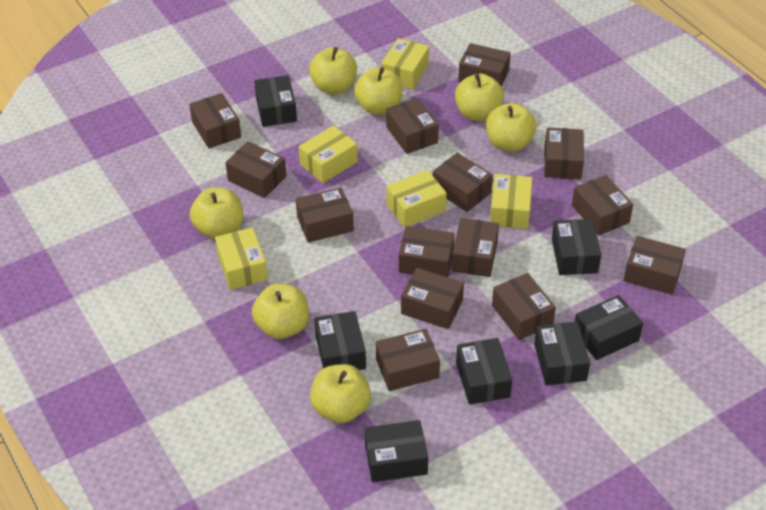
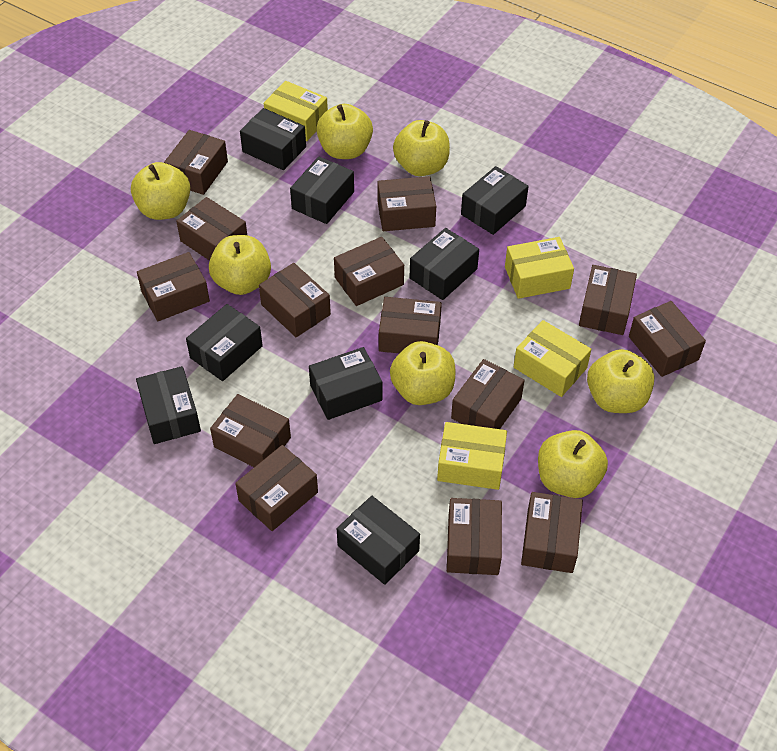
black box: [254,75,297,127] [314,311,366,370] [365,420,428,482] [456,338,512,405] [534,322,590,386] [552,219,601,275] [575,295,643,360] = 7 -> [136,366,201,444] [186,304,263,381] [240,108,306,170] [290,156,354,224] [309,347,382,420] [337,496,420,585] [410,228,479,300] [461,166,529,235] = 8
yellow box: [215,227,268,290] [298,126,358,183] [381,38,429,90] [386,170,447,227] [490,174,532,229] = 5 -> [264,81,328,141] [437,422,507,490] [505,237,574,299] [514,320,591,397] = 4

